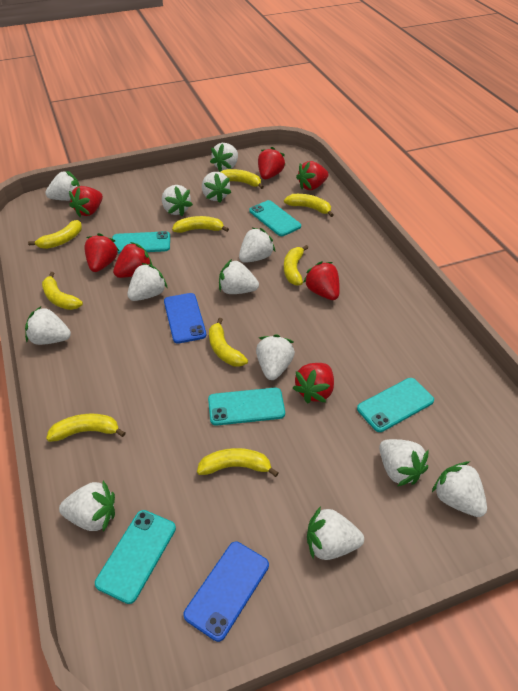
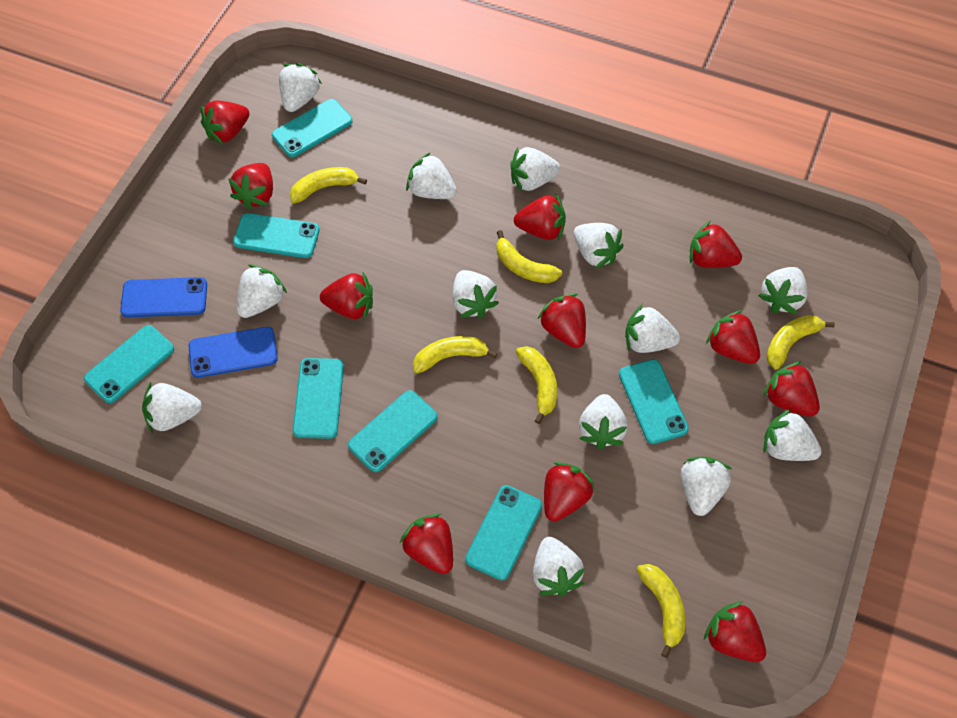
red strawberry: [69,186,103,217] [84,233,119,272] [113,242,153,278] [258,147,286,179] [293,363,334,403] [296,161,329,190] [303,261,340,300] = 7 -> [201,100,249,144] [228,163,273,210] [320,273,373,320] [400,514,453,574] [514,194,566,240] [538,294,586,348] [544,462,595,521] [690,220,742,268] [704,601,766,662] [706,310,760,364] [763,362,820,416] = 11
turquoise phone: [95,510,176,604] [112,231,170,254] [208,388,285,426] [249,200,301,236] [357,378,434,432] = 5 -> [84,325,174,403] [233,213,320,258] [272,99,352,157] [293,358,344,439] [348,390,438,472] [465,485,542,581] [619,359,689,444] = 7
yellow banana: [28,220,82,249] [42,272,83,310] [46,413,126,442] [172,216,229,233] [197,448,279,477] [209,318,248,367] [221,169,264,189] [284,194,334,217] [284,245,308,286] = 9 -> [290,167,367,204] [413,336,497,374] [496,230,562,283] [516,346,557,424] [637,564,685,658] [766,315,835,370] = 6

